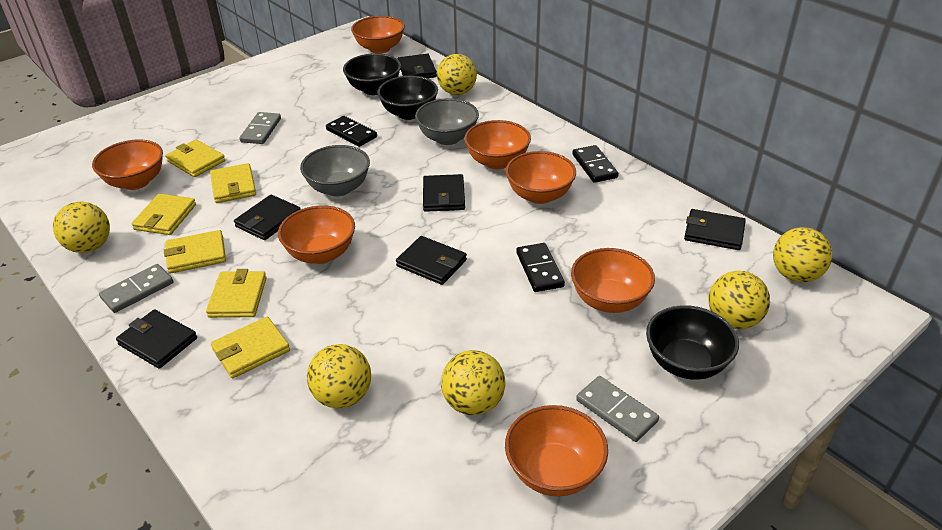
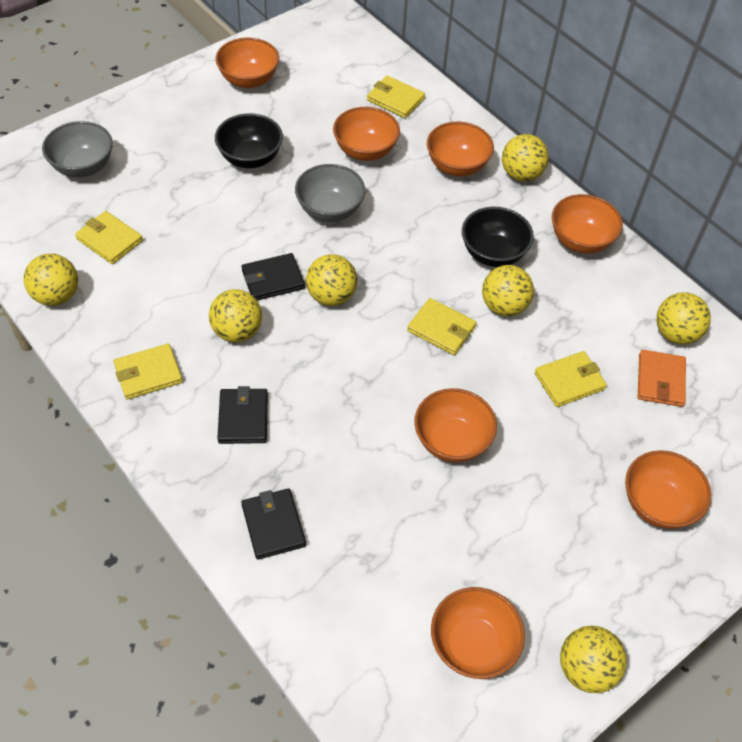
black bowl: [343,53,401,95] [377,76,438,120] [646,305,739,380] = 3 -> [215,113,283,168] [462,207,534,267] = 2
black domino: [326,116,377,147] [516,243,565,292] [572,145,618,183] = 3 -> none = 0
black wallet: [116,309,197,369] [234,195,301,240] [396,236,467,285] [398,54,437,78] [423,174,465,212] [684,209,746,250] = 6 -> [217,386,268,444] [241,488,306,560] [242,253,305,301] = 3
grey domino: [99,264,173,313] [240,112,281,144] [576,376,659,442] = 3 -> none = 0
orange wallet: none = 0 -> [638,350,686,407] = 1
yellow ball: [53,201,110,253] [307,344,371,409] [437,54,477,95] [441,350,505,415] [709,271,770,329] [773,227,832,282] = 6 -> [24,254,78,306] [209,289,262,342] [306,254,357,306] [482,265,534,316] [502,134,549,181] [560,626,627,693] [656,292,711,344] = 7
yellow wallet: [131,193,196,235] [164,230,226,274] [165,139,226,177] [206,269,267,318] [210,163,256,203] [211,317,290,378] = 6 -> [75,211,143,264] [114,344,183,400] [367,76,425,118] [407,298,476,355] [535,351,607,407] = 5

